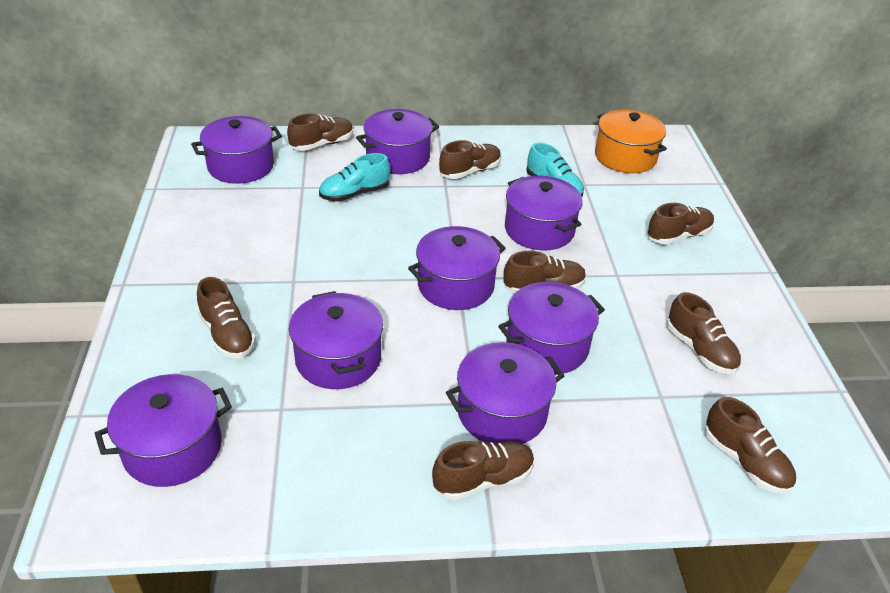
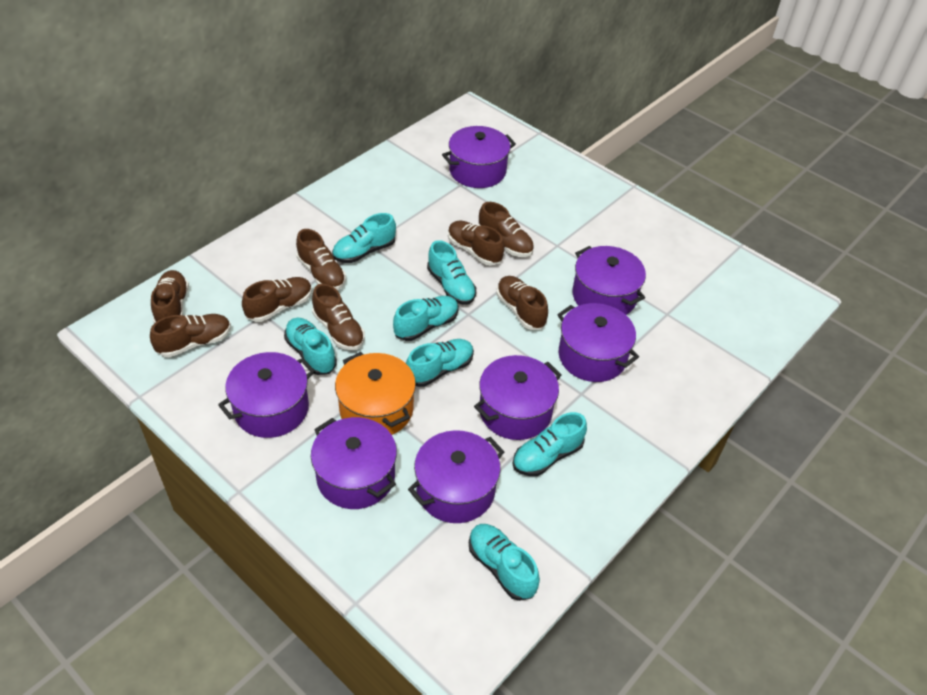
purple pot: [95,374,232,487] [191,116,282,184] [289,291,383,389] [356,109,439,174] [408,226,506,310] [446,342,565,444] [498,282,605,375] [505,176,583,251] = 8 -> [218,352,315,438] [311,417,397,509] [408,430,505,523] [442,126,516,188] [474,355,562,440] [557,303,639,382] [573,246,646,315] = 7
turquoise shoe: [319,153,390,202] [527,143,584,197] = 2 -> [284,318,337,375] [332,213,396,263] [393,296,459,341] [406,339,474,387] [427,240,476,305] [469,524,540,601] [513,412,587,476] = 7

